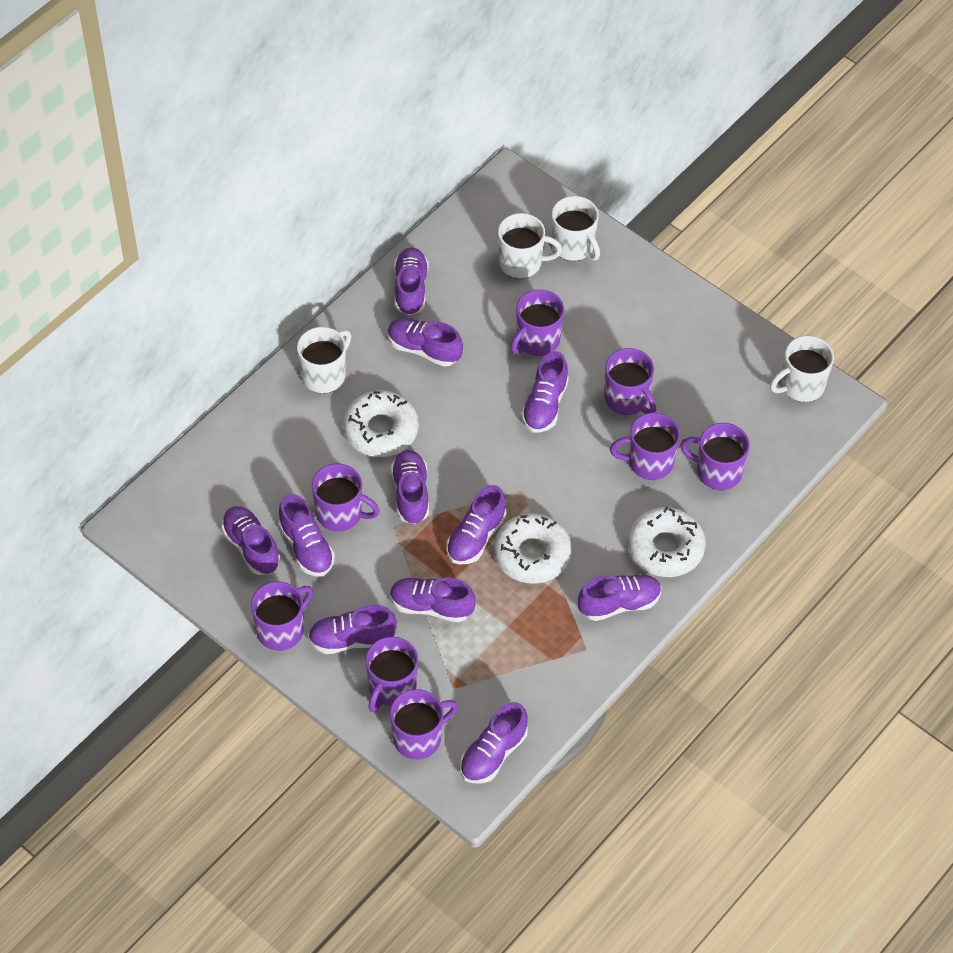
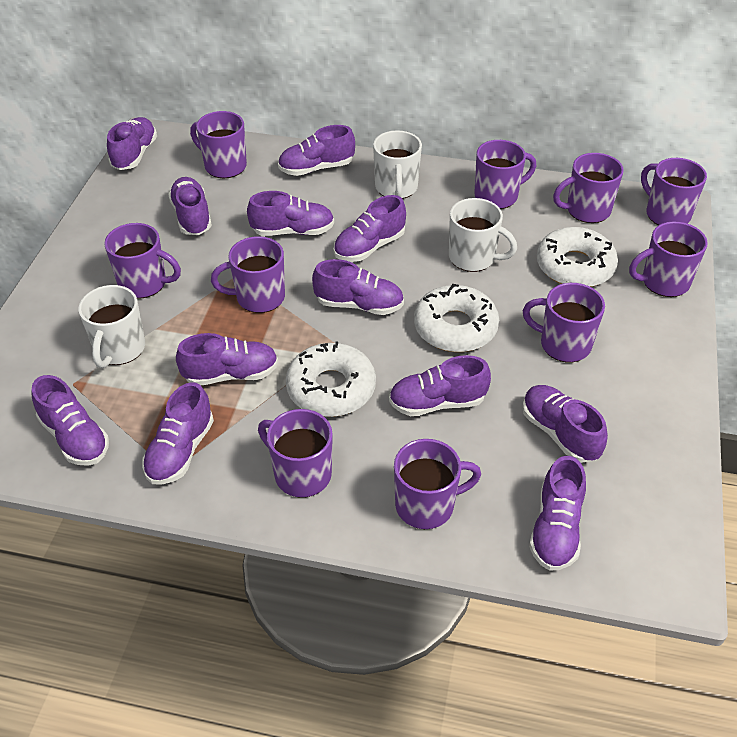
purple mug: [251,582,313,651] [312,464,380,532] [365,637,418,712] [390,689,458,759] [511,290,564,356] [604,348,656,415] [610,413,680,480] [680,423,750,490] = 8 -> [104,223,181,299] [190,111,247,178] [211,236,285,313] [258,409,333,497] [394,439,481,529] [474,140,536,209] [523,283,605,362] [553,153,624,223] [629,222,708,297] [641,158,707,225] = 10
purple shoe: [221,506,280,575] [278,494,335,577] [308,605,397,654] [388,318,463,367] [390,577,476,622] [391,450,429,524] [394,247,429,315] [446,485,506,565] [460,702,528,783] [521,351,569,433] [578,574,661,621] = 11 -> [32,375,109,466] [107,117,157,170] [142,382,214,485] [168,177,212,235] [176,333,278,385] [247,191,334,236] [278,125,355,176] [312,259,404,315] [333,195,406,262] [389,355,491,416] [523,385,608,463] [529,456,586,571] = 12
white mug: [297,327,351,393] [498,213,562,279] [552,196,600,261] [770,335,834,402] = 4 -> [78,285,145,368] [373,130,422,199] [449,198,517,272] = 3

